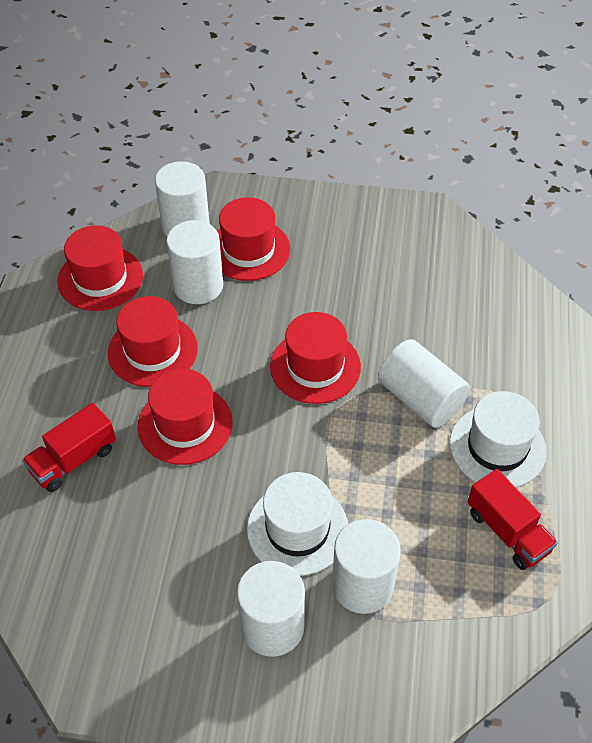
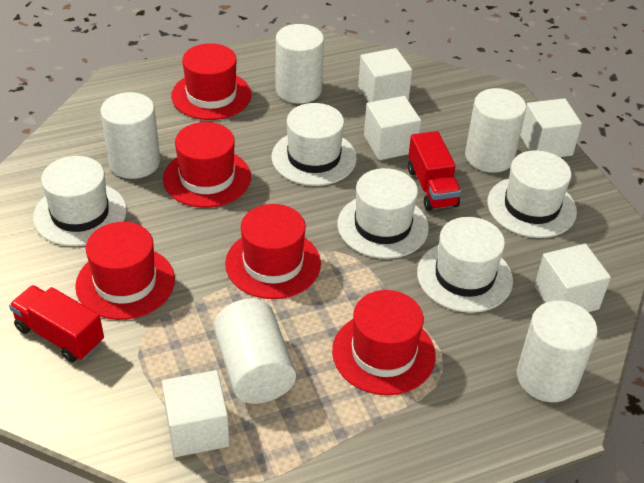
white cube: none = 0 -> [162,370,230,457] [358,48,412,102] [364,96,421,160] [520,98,582,157] [534,244,611,312] = 5
white hat: [247,472,348,576] [450,391,547,487] = 2 -> [33,156,127,246] [272,103,357,186] [337,168,429,259] [417,217,513,313] [488,150,577,238] = 5

